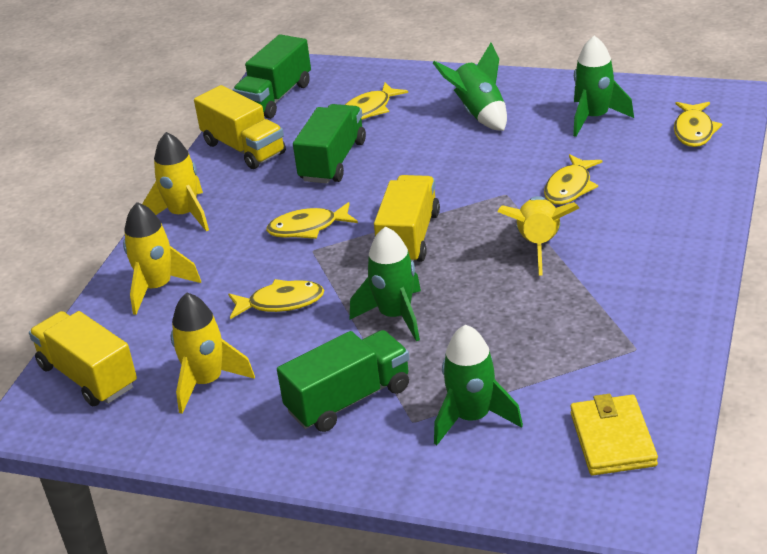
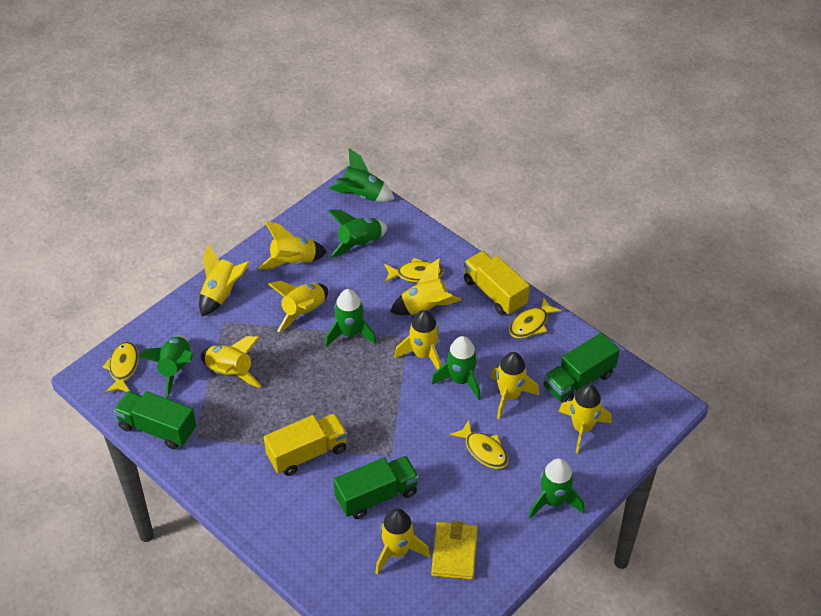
green rocket: [350,227,421,341] [433,43,507,131] [434,325,523,445] [573,36,634,137] = 4 -> [138,335,193,398] [325,289,377,347] [328,210,388,258] [329,148,394,202] [431,336,481,400] [528,458,584,519] = 6
yellow fish: [228,279,324,319] [266,202,358,239] [345,83,408,120] [544,154,602,205] [674,102,722,147] = 5 -> [102,342,139,393] [385,258,444,283] [450,420,508,469] [509,297,562,339] = 4
yellow rocket: [123,202,201,315] [142,132,209,232] [171,293,255,414] [497,196,579,276] = 4 -> [199,244,250,316] [201,336,262,388] [258,221,327,269] [268,281,328,332] [375,509,430,575] [390,258,461,315] [394,310,441,370] [491,352,539,419] [559,384,612,453] = 9
yellow truck: [29,311,137,407] [194,85,286,169] [374,175,440,262] = 3 -> [264,413,348,476] [464,251,530,315] = 2

